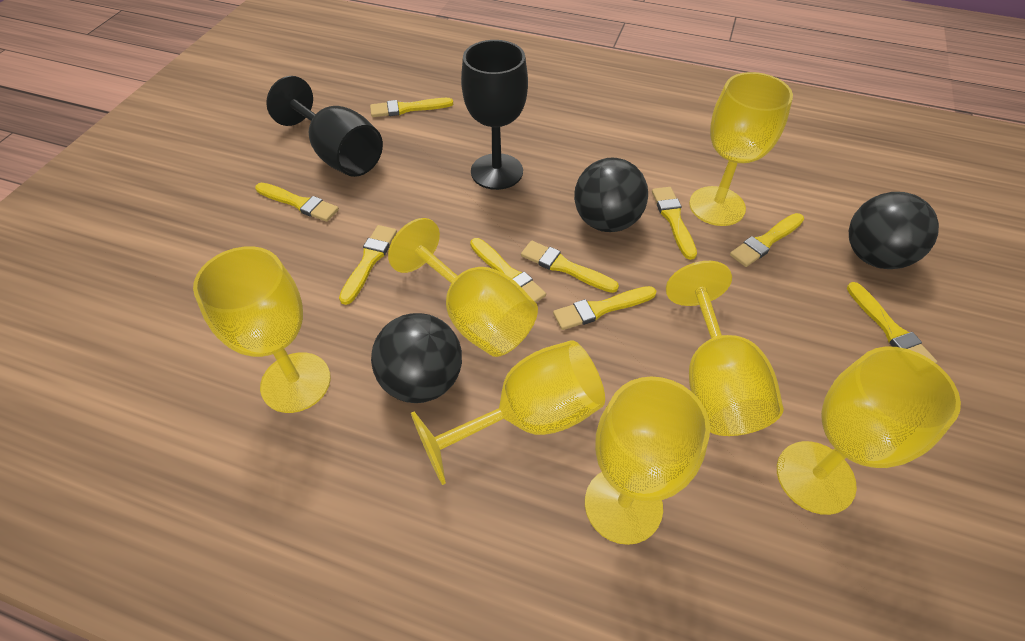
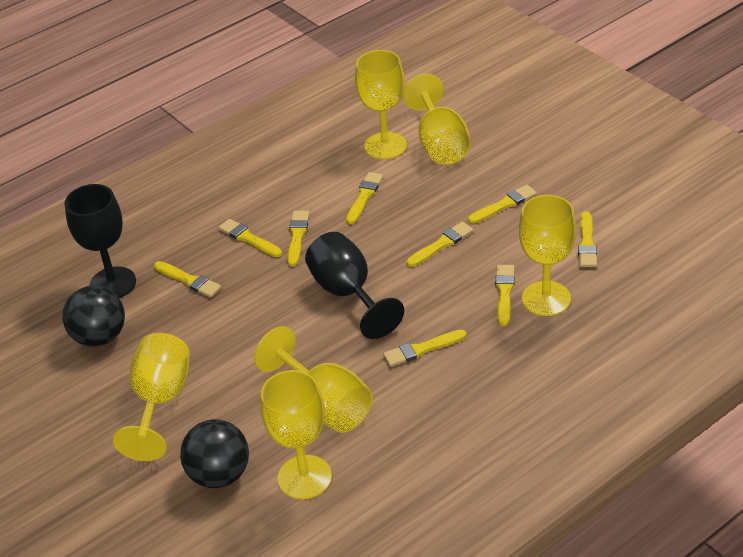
black ball: [371,313,462,403] [574,158,648,232] [849,192,939,269] = 3 -> [63,285,125,347] [180,419,249,488] = 2
yellow goblet: [193,246,331,413] [388,218,538,357] [411,340,605,485] [585,377,710,545] [666,261,784,436] [689,72,793,226] [777,347,961,515] = 7 -> [113,333,190,461] [254,326,373,433] [261,370,332,499] [355,50,407,159] [403,74,471,165] [519,195,576,316] = 6

